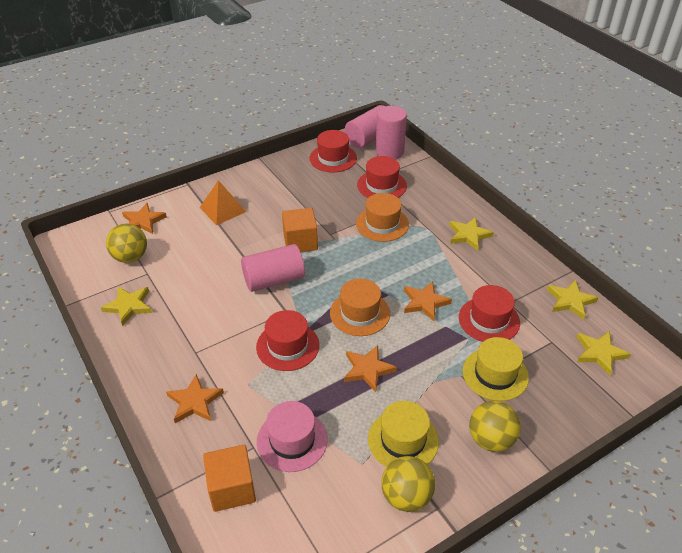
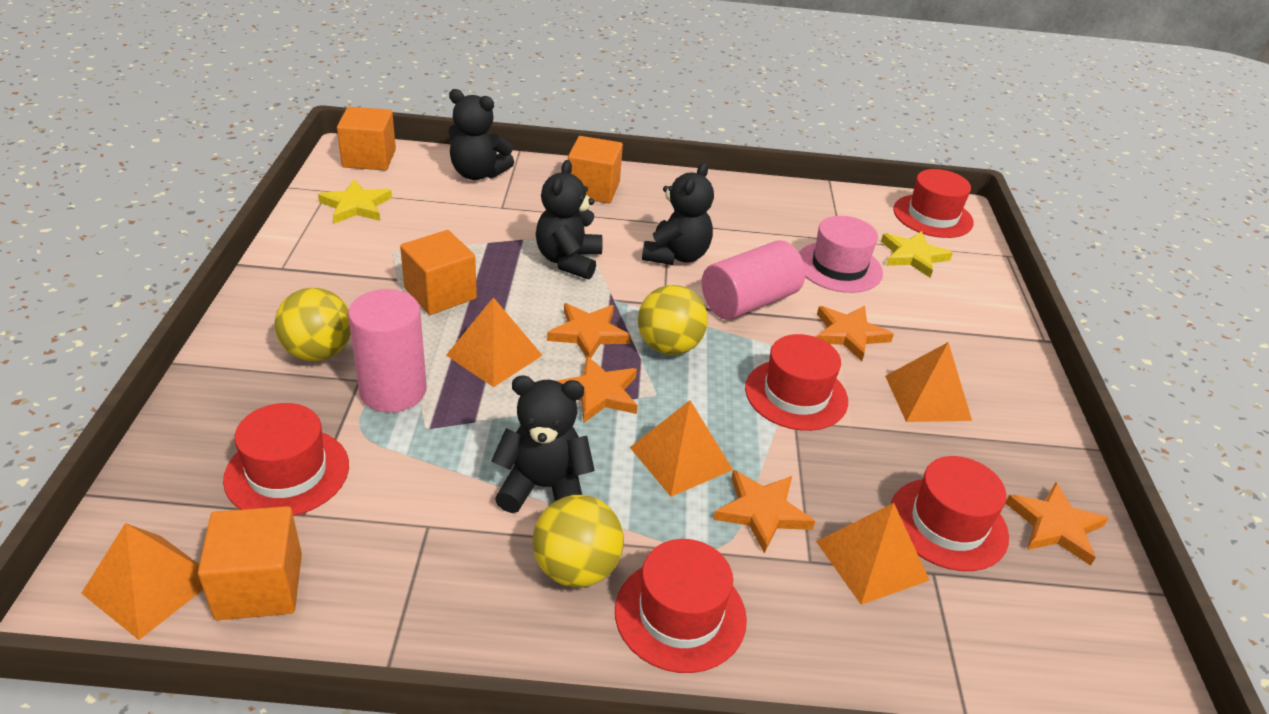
black teddy bear: none = 0 -> [448,89,514,180] [491,376,595,513] [536,160,603,279] [642,162,714,265] = 4
orange cube: [203,445,256,512] [282,208,318,252] = 2 -> [198,506,302,620] [337,107,396,170] [400,230,477,315] [568,136,623,203] = 4
orange hat: [330,279,390,336] [356,193,409,242] = 2 -> none = 0
orange pyramid: [199,180,246,225] = 1 -> [81,523,203,640] [446,297,543,387] [630,400,733,497] [816,503,930,605] [885,342,972,422] = 5
orange star: [122,203,167,234] [166,374,224,423] [344,345,397,392] [404,281,452,321] = 4 -> [547,303,631,358] [557,356,638,423] [713,470,815,554] [816,306,894,361] [1005,482,1109,566] = 5
pink cylinder: [241,244,305,292] [345,105,385,148] [376,106,407,160] = 3 -> [348,289,427,412] [702,240,805,320] = 2
red hat: [256,310,319,371] [310,130,357,172] [357,156,407,198] [459,285,520,342] = 4 -> [223,403,349,516] [615,539,747,673] [745,334,848,431] [891,456,1009,571] [893,169,974,238] = 5
yellow hat: [368,401,439,467] [463,337,529,401] = 2 -> none = 0
yellow star: [101,287,152,326] [449,217,494,251] [547,280,598,320] [576,331,631,375] = 4 -> [318,180,392,224] [881,231,953,278] = 2

